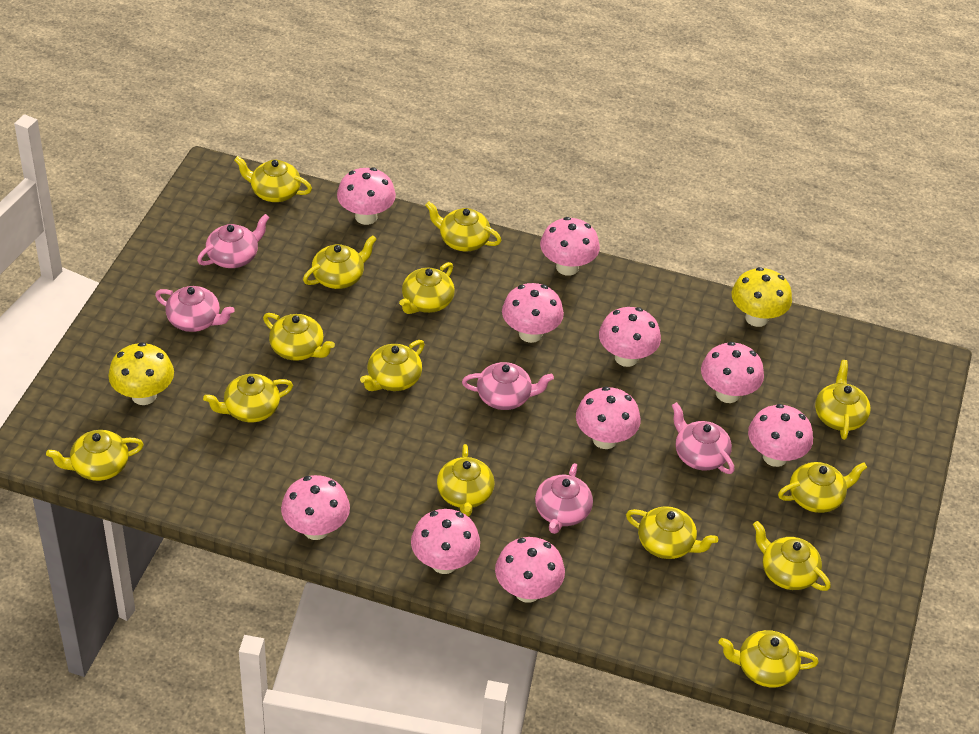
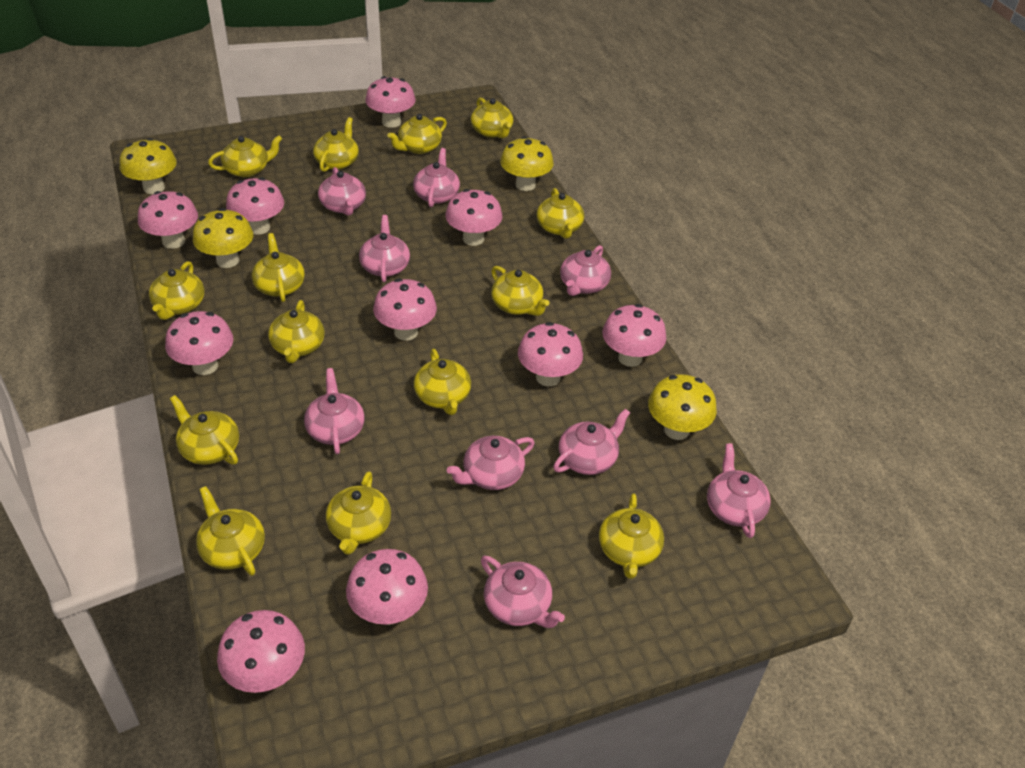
pink teapot: [155,286,235,332] [197,214,270,268] [462,362,554,410] [535,463,593,534] [672,402,735,474] = 5 -> [304,368,365,454] [318,167,366,216] [359,215,410,282] [413,148,460,207] [447,436,535,490] [481,556,565,628] [553,409,630,475] [560,245,611,296] [707,443,771,538] = 9
yellow mushroom: [108,342,174,405] [731,267,792,327] = 2 -> [120,138,177,194] [193,208,253,268] [500,136,554,191] [648,374,717,440] = 4

